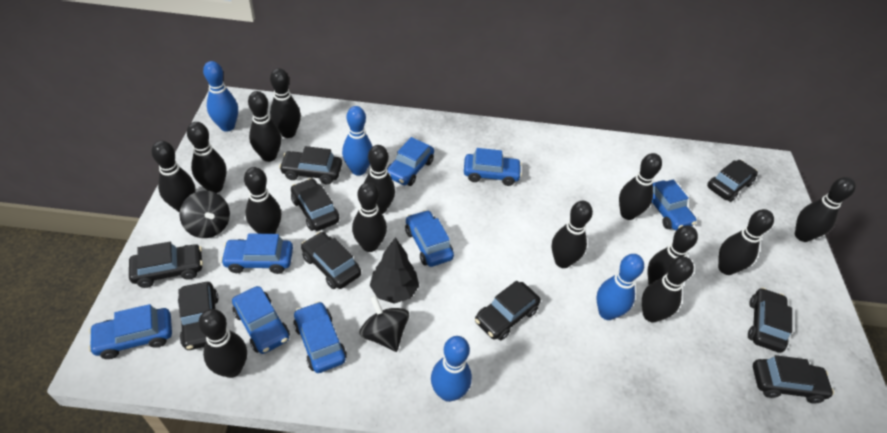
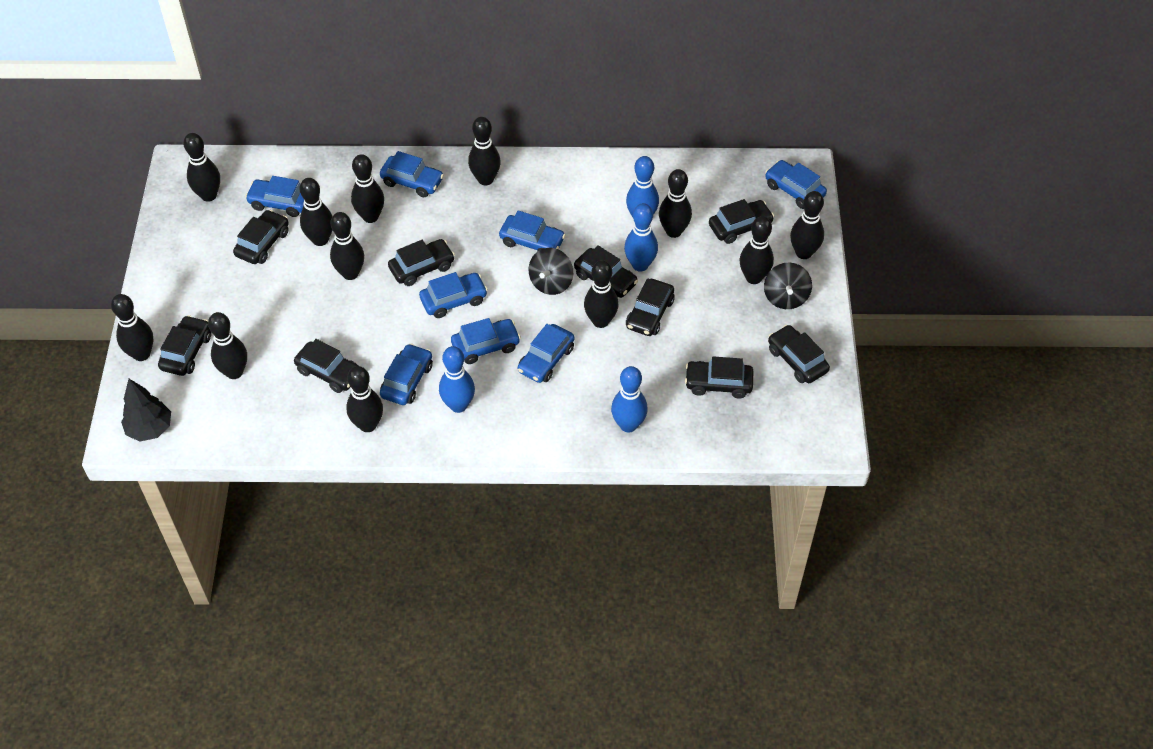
black bowling pin: [151,141,195,212] [187,122,227,193] [198,309,247,378] [244,167,281,234] [248,91,281,162] [270,68,301,138] [352,182,387,252] [364,145,395,214] [552,201,593,268] [619,153,662,220] [642,256,694,323] [647,225,698,284] [718,209,774,275] [795,177,856,242] = 14 -> [111,294,153,361] [183,133,220,202] [208,312,247,379] [300,178,332,246] [330,212,364,280] [346,366,383,432] [351,154,384,223] [468,117,501,185] [584,260,619,328] [659,169,692,238] [740,216,774,284] [790,191,824,259] = 12

